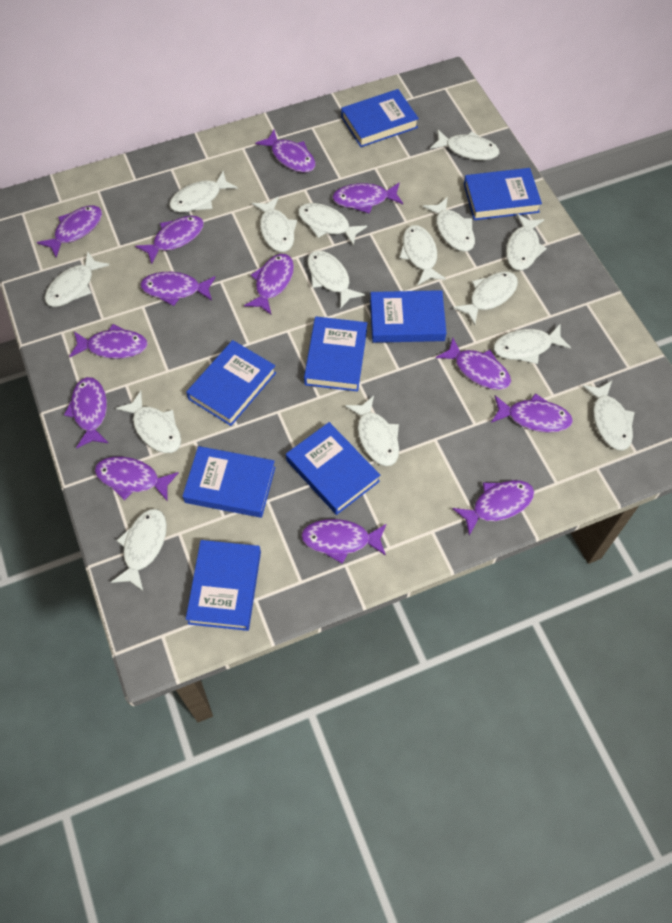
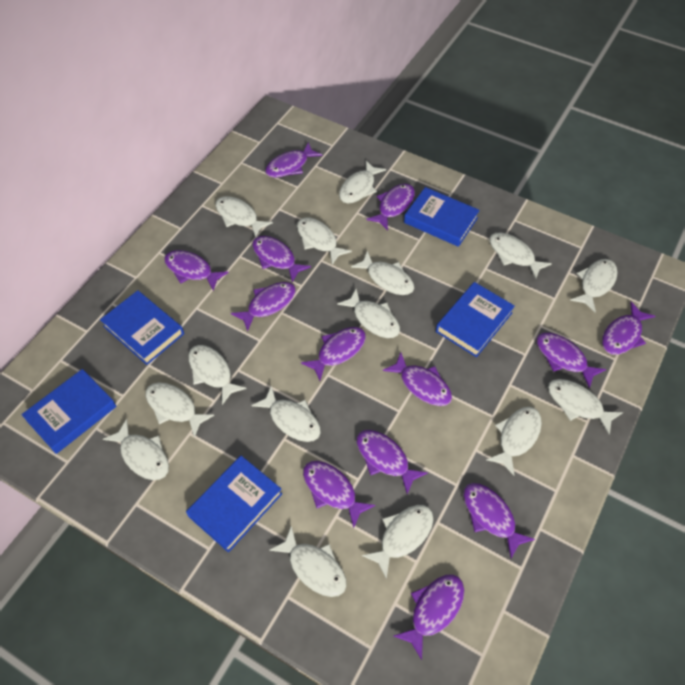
blue book: [183,446,276,518] [186,340,276,426] [186,540,261,631] [286,422,380,515] [304,317,367,392] [341,89,419,147] [370,290,446,343] [464,168,542,220] = 8 -> [21,369,117,454] [100,290,184,365] [186,456,282,552] [404,187,480,247] [436,282,515,357] = 5

